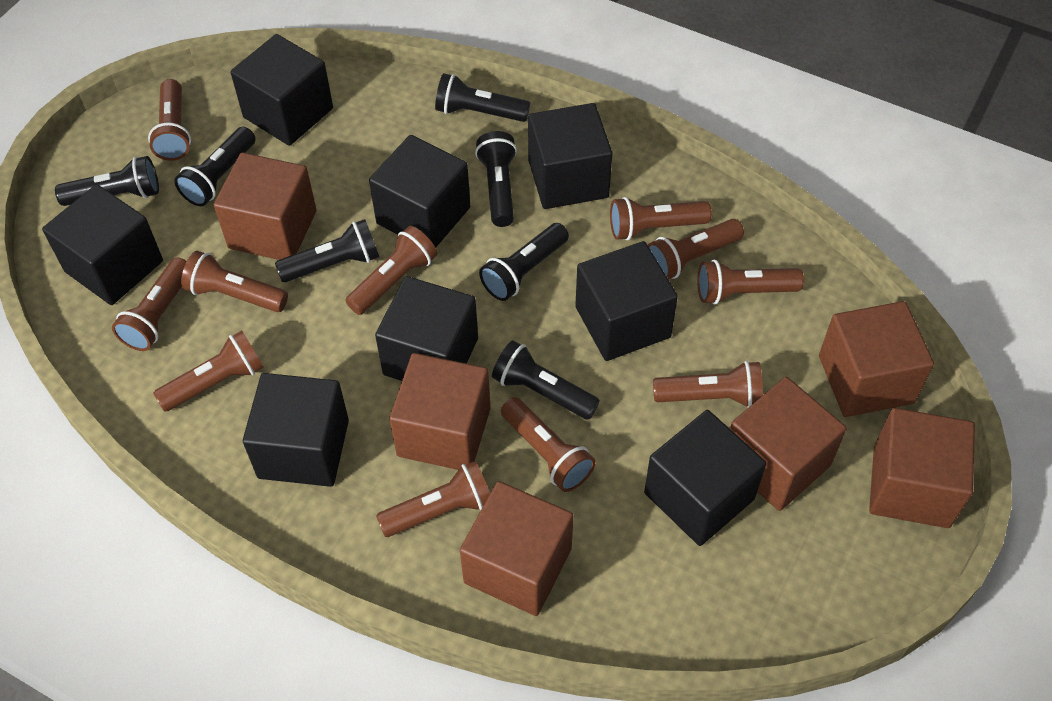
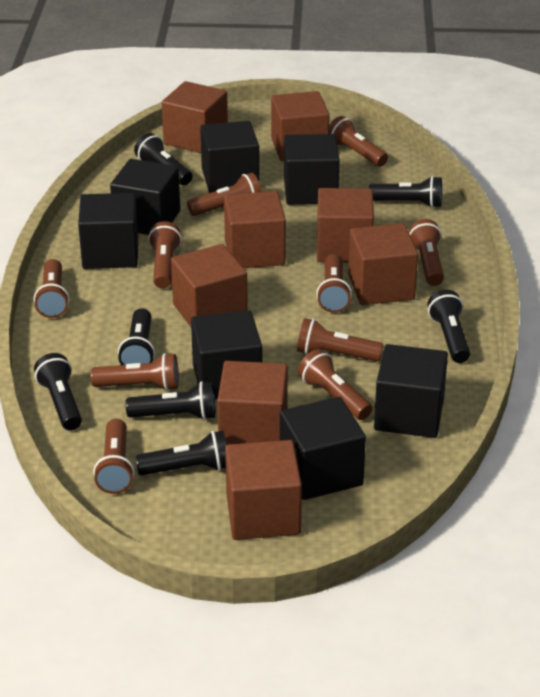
black cube: [42,184,163,305] [231,34,333,146] [243,373,349,487] [369,135,470,248] [375,276,478,381] [528,103,612,209] [575,241,678,361] [644,410,766,546] = 8 -> [78,193,138,269] [110,159,180,235] [191,310,262,399] [200,121,259,193] [280,397,366,500] [284,134,340,205] [374,344,448,438] = 7
brown cube: [214,153,316,260] [389,353,491,470] [460,481,574,616] [730,377,847,511] [819,301,934,417] [869,408,975,528] = 6 -> [162,81,228,153] [171,244,248,327] [217,361,288,445] [224,191,286,268] [225,440,302,540] [271,91,329,161] [317,188,374,263] [348,223,418,305] = 8
brown flashlight: [112,258,187,351] [148,79,191,161] [153,331,264,411] [181,251,288,312] [345,226,437,315] [376,461,490,537] [501,397,595,492] [610,197,712,240] [648,219,744,279] [653,361,763,408] [697,259,804,305] = 11 -> [34,259,70,318] [90,353,179,391] [93,419,135,494] [148,221,182,289] [187,173,262,216] [297,318,383,361] [298,349,372,420] [316,254,352,313] [329,116,388,167] [408,219,444,286] = 10

